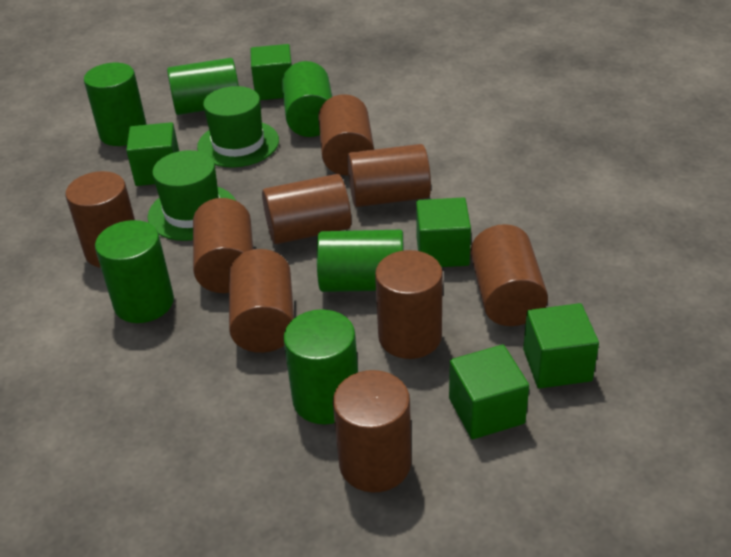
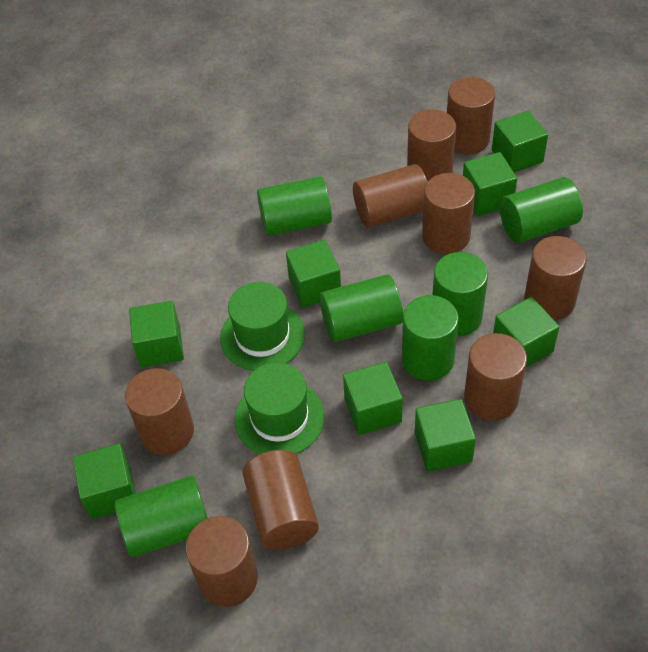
green cube: [126,122,179,186] [250,44,292,100] [416,197,471,267] [449,345,529,439] [523,303,599,388] = 5 -> [73,444,136,519] [129,301,184,367] [286,240,341,308] [343,362,403,435] [415,399,476,471] [463,152,517,216] [492,111,548,173] [493,297,560,367] = 8

